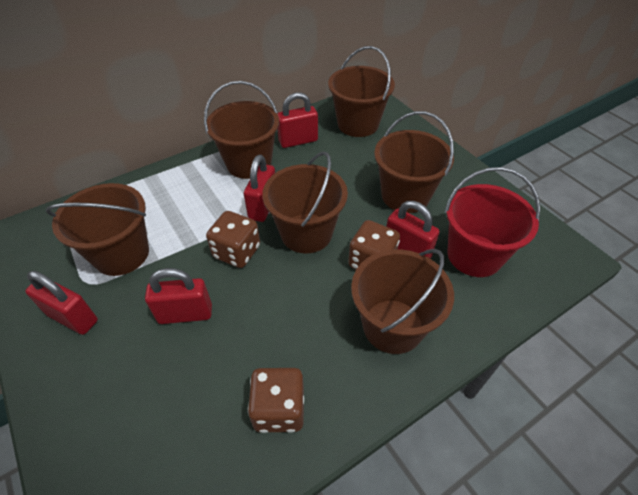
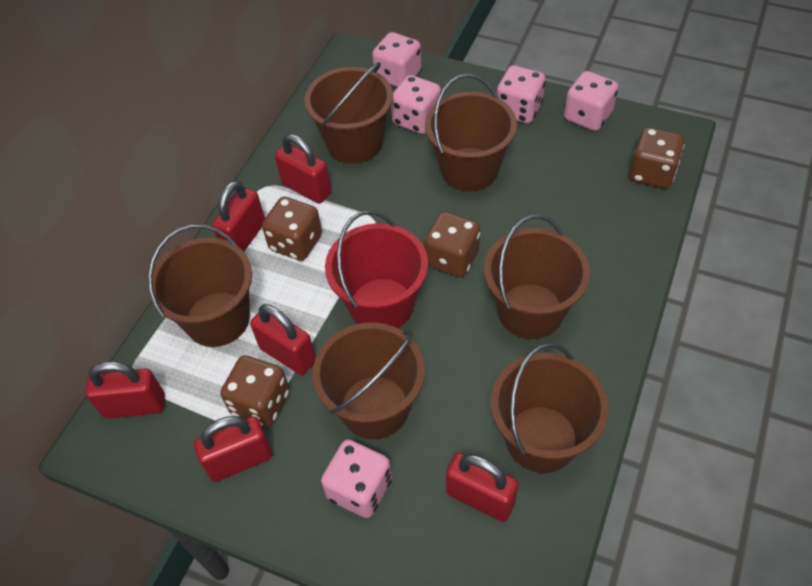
brown dice: [206,211,260,268] [248,368,304,433] [348,220,400,269] = 3 -> [220,356,290,427] [262,197,322,261] [424,211,480,277] [629,127,685,188] = 4
pink dice: none = 0 -> [321,439,392,518] [372,32,421,87] [391,75,441,134] [497,65,545,124] [564,71,618,131] = 5
red padlock: [25,271,98,335] [145,268,212,324] [244,155,275,222] [277,92,318,148] [386,201,440,258] = 5 -> [85,361,165,419] [194,416,272,482] [212,181,265,252] [250,304,316,375] [275,134,331,204] [446,453,519,522] = 6

